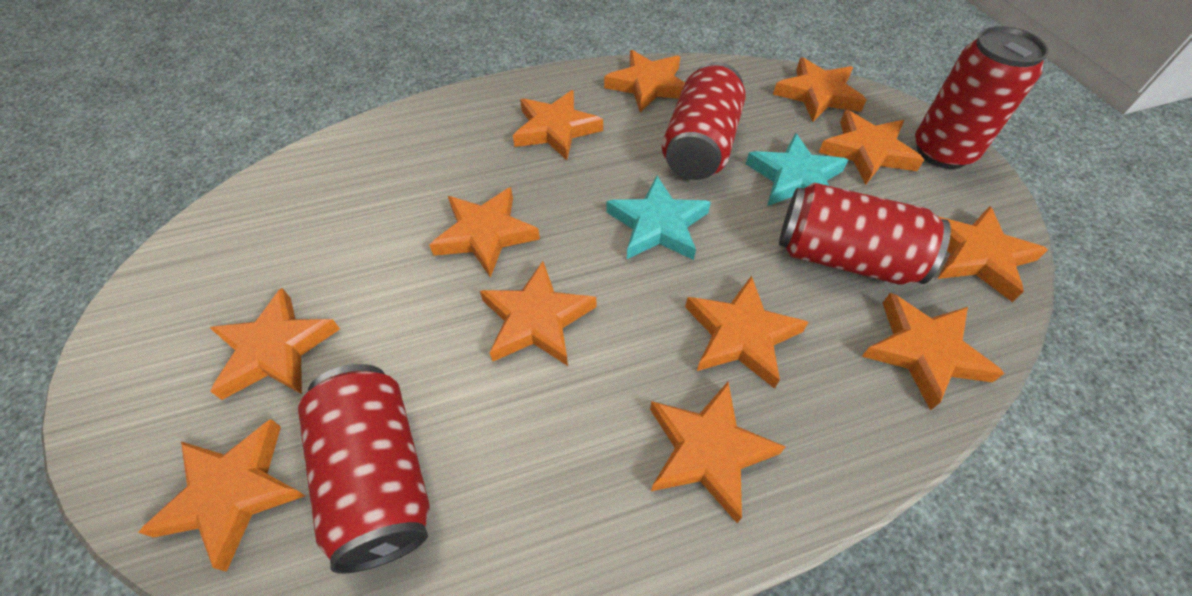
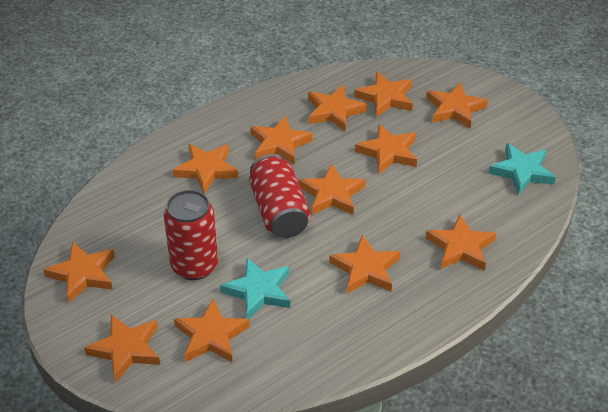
red can: [298,364,430,574] [662,62,745,180] [779,183,951,285] [915,26,1049,169] = 4 -> [164,190,218,280] [249,154,310,238] = 2

